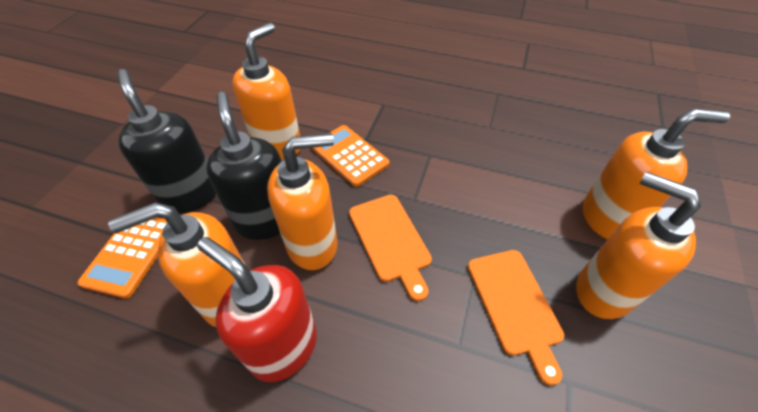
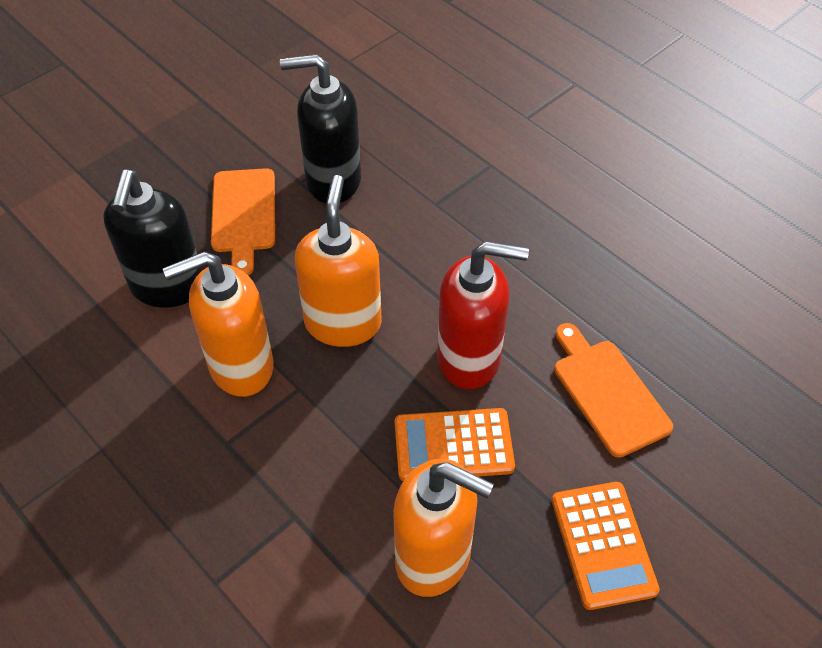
orange soap dispenser: [108,202,245,327] [232,23,300,160] [267,133,337,270] [576,172,701,319] [583,109,730,239] = 5 -> [163,251,274,397] [295,175,382,347] [393,459,494,597] = 3

